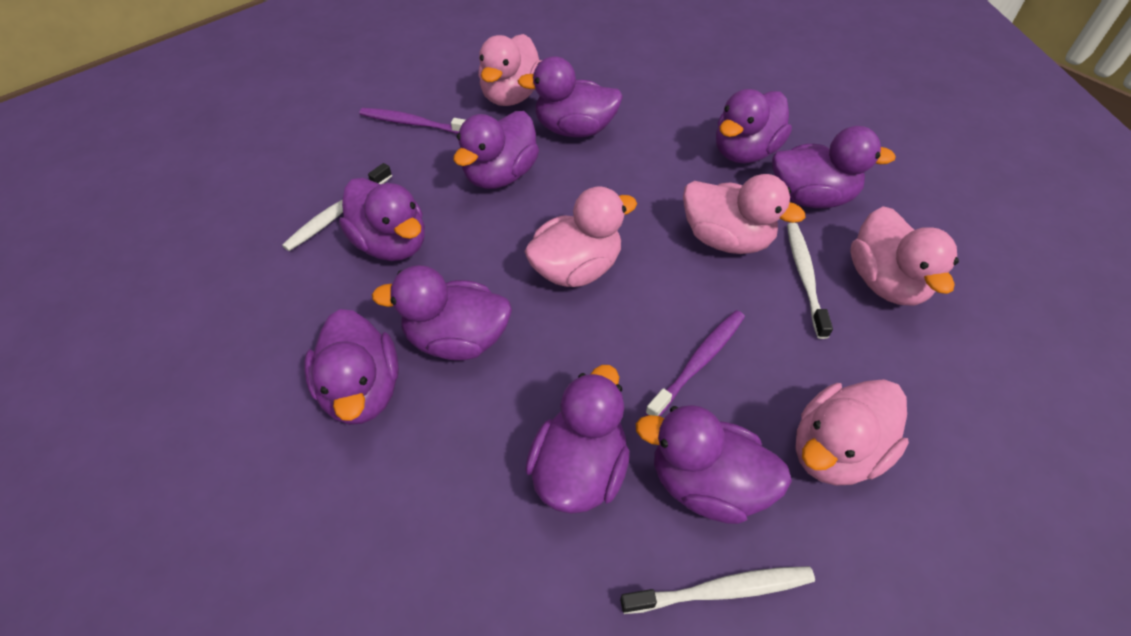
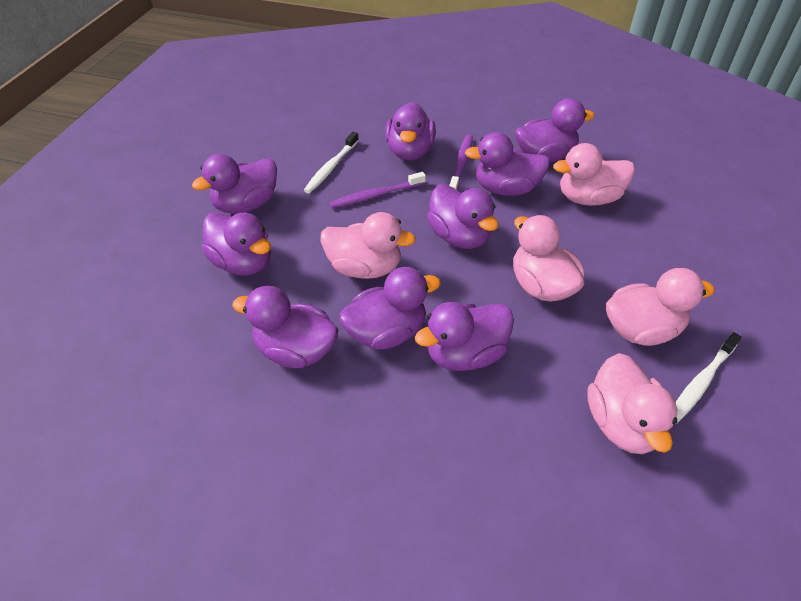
white toothbrush: [282,163,392,251] [620,566,815,614] [787,223,833,339] = 3 -> [304,132,359,193] [676,332,741,423] = 2

